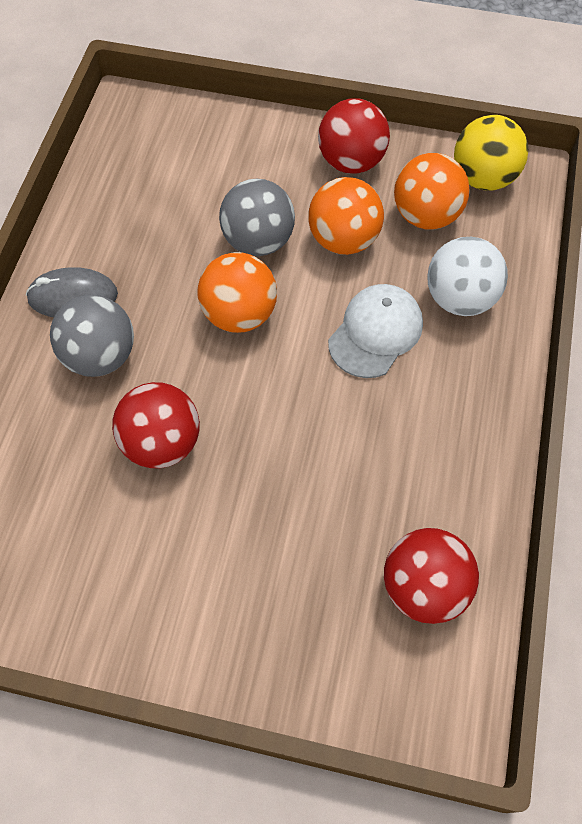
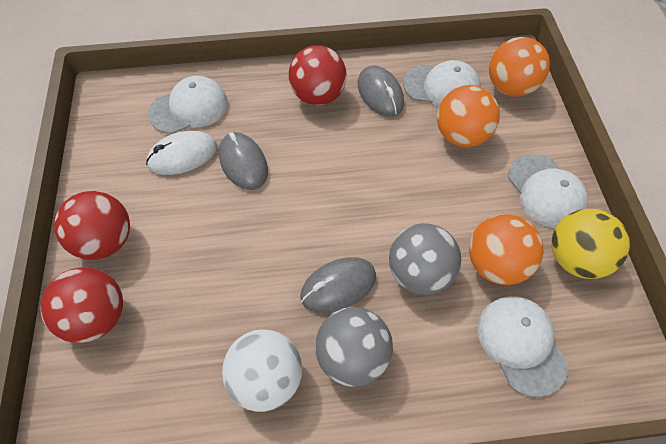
grey mouse: [26,267,118,317] = 1 -> [219,132,268,190] [300,257,376,313] [358,65,404,117] = 3
white cap: [328,284,423,378] = 1 -> [148,76,228,134] [403,60,481,107] [477,296,568,397] [508,155,588,228] = 4
white mouse: none = 0 -> [146,131,217,175] = 1

